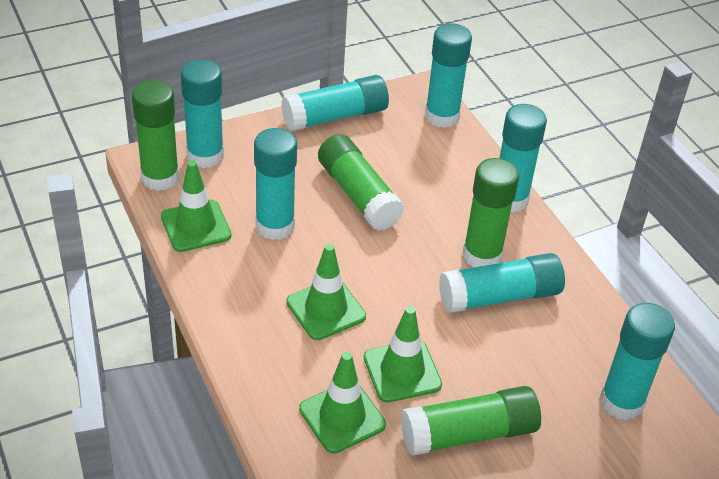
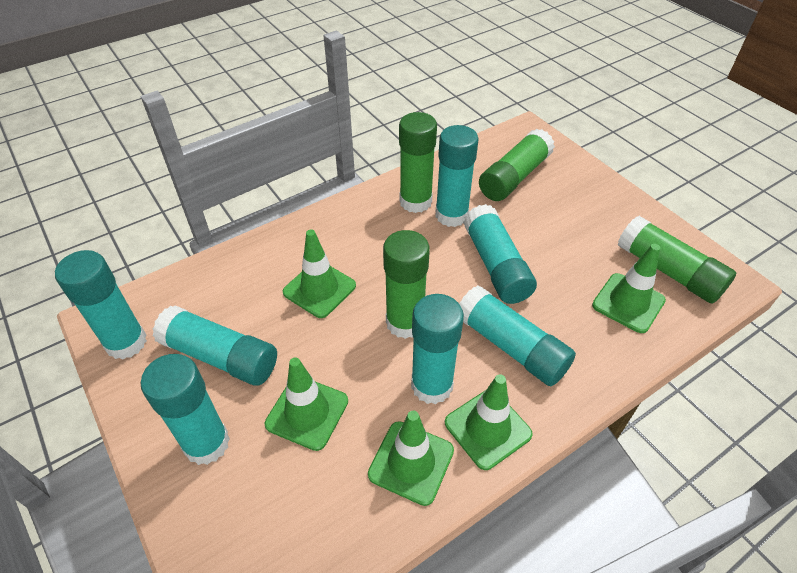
green traffic cone: [161,160,231,252] [286,244,366,340] [299,352,386,454] [364,306,442,403] = 4 -> [265,357,348,451] [283,230,356,318] [368,411,454,506] [445,374,533,470] [592,244,666,333] = 5

